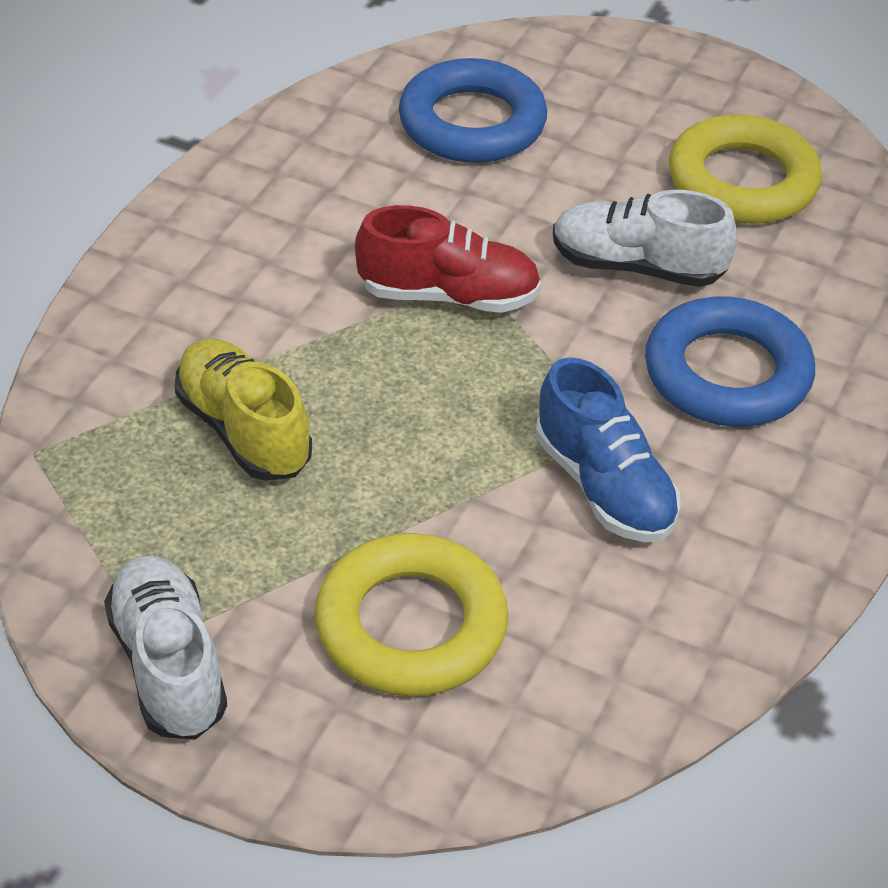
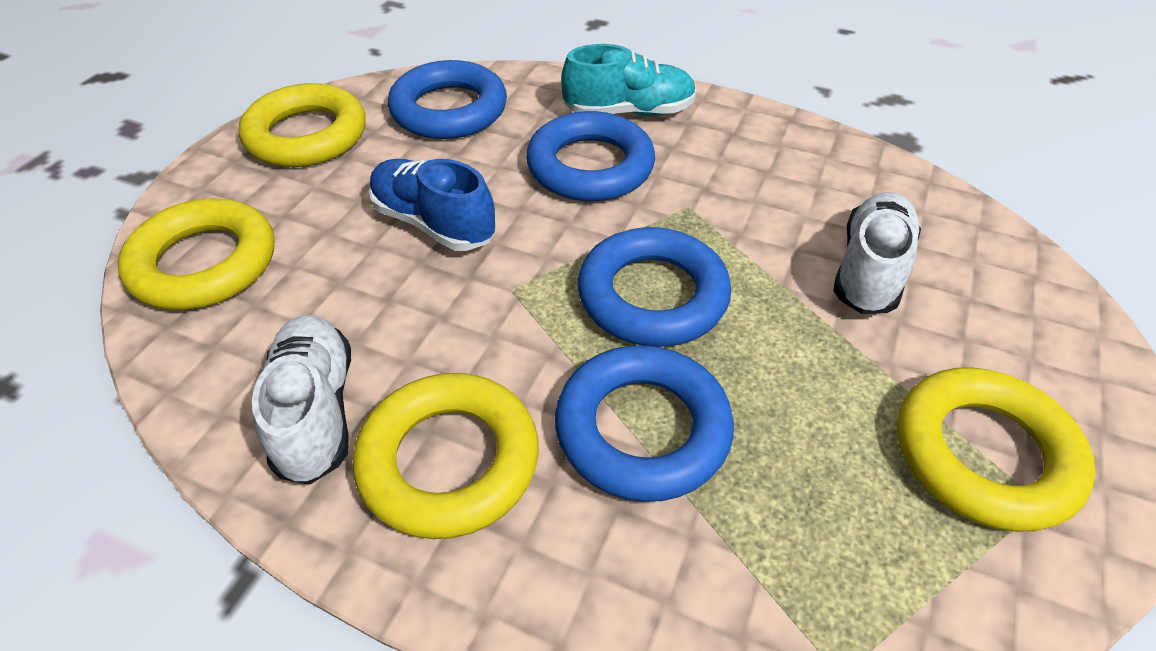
blue ring: [399,58,547,163] [645,296,815,427] = 2 -> [388,60,507,139] [526,111,655,201] [555,345,734,502] [578,227,731,347] = 4
red shoe: [355,205,541,313] = 1 -> none = 0
turquoise shoe: none = 0 -> [561,44,697,116] = 1
yellow ring: [314,533,508,697] [669,114,822,224] = 2 -> [117,198,274,310] [239,83,366,167] [353,373,539,539] [897,367,1096,532] = 4
yellow shoe: [174,339,312,481] = 1 -> none = 0

